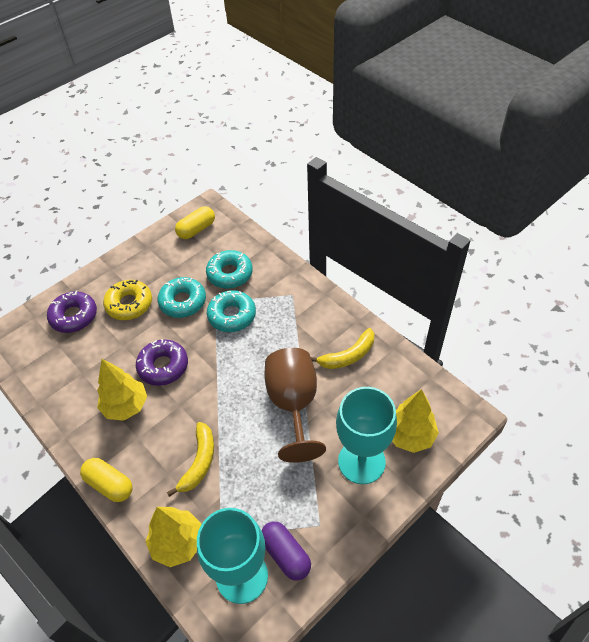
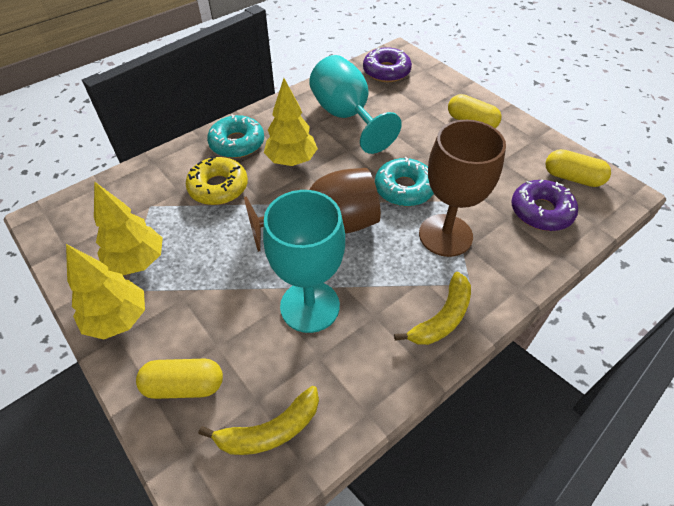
brown goblet: [265,348,326,463] = 1 -> [244,168,381,252] [419,120,506,257] = 2
purple capsule: [261,521,311,581] = 1 -> none = 0
turquoise donut: [157,277,206,318] [206,250,253,289] [207,290,256,332] = 3 -> [207,114,264,158] [375,157,434,206] = 2
yellow capsule: [80,458,132,502] [175,206,215,239] = 2 -> [136,359,223,399] [448,94,501,128] [545,149,611,187] = 3

